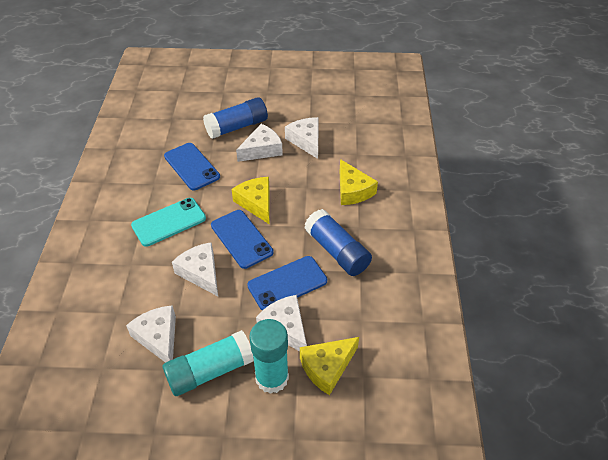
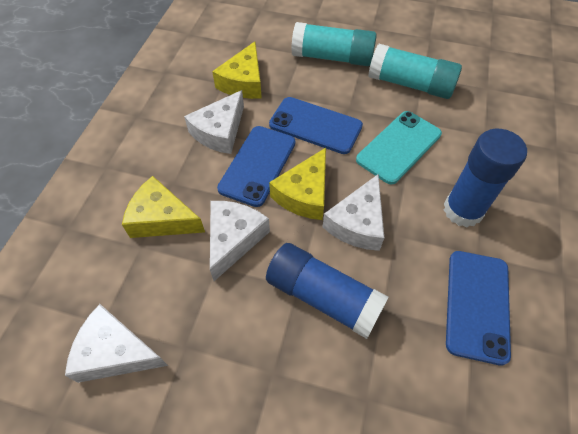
white cheese: [126,305,176,363] [172,242,218,296] [236,124,283,162] [256,295,307,351] [285,117,319,159] = 5 -> [65,304,168,383] [184,90,244,154] [210,201,270,281] [323,174,384,251] = 4

